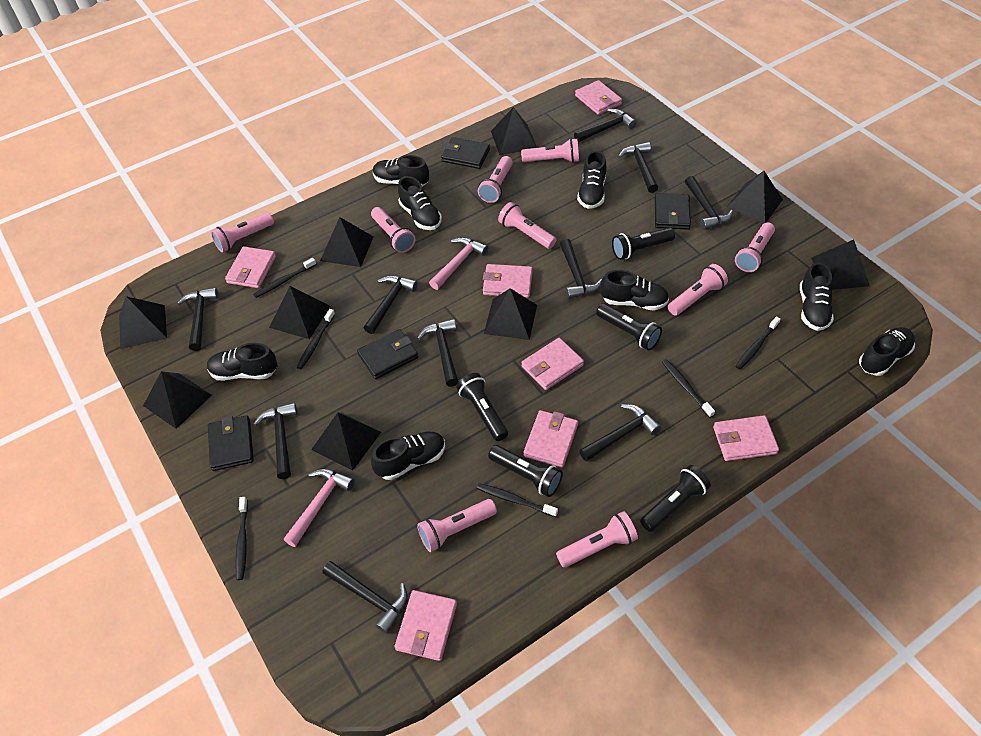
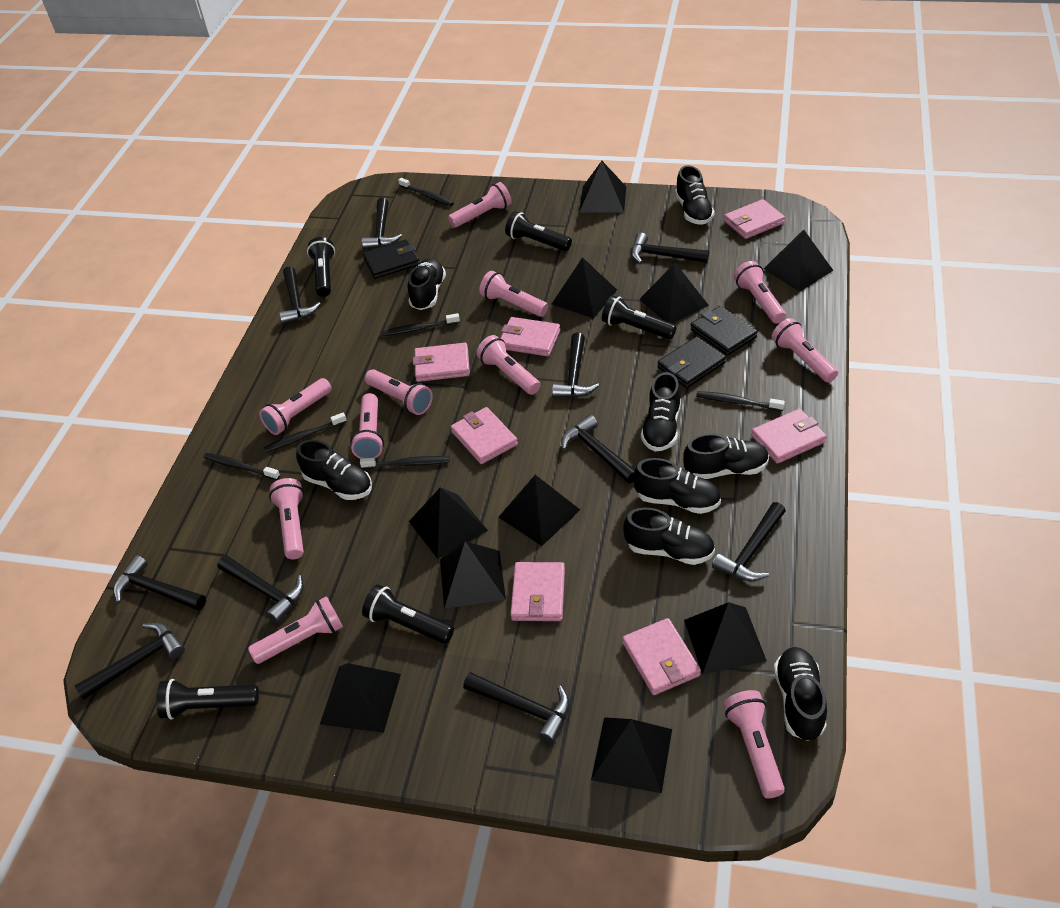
black pyramid: [119,296,167,349] [143,371,212,429] [269,286,330,339] [311,412,381,471] [320,217,373,267] [484,288,537,340] [491,107,537,155] [726,171,783,223] [811,240,870,290] = 9 -> [320,663,401,733] [409,487,488,559] [440,541,506,609] [499,475,580,546] [552,257,617,318] [579,161,626,213] [591,717,672,793] [639,263,709,323] [684,602,767,675] [764,229,834,292] = 10
black wallet: [208,415,254,471] [357,329,418,379] [441,137,490,169] [655,193,691,230] = 4 -> [363,239,420,279] [658,337,726,388] [691,306,757,355] = 3
pink flashlight: [211,212,274,252] [371,207,415,253] [417,499,497,552] [478,156,513,203] [498,202,556,249] [521,138,579,163] [556,511,638,568] [668,264,728,316] [735,222,775,272] = 9 -> [248,596,343,664] [259,378,332,435] [269,478,304,559] [350,393,384,459] [365,369,433,415] [448,182,512,228] [477,335,540,395] [479,271,548,317] [723,690,785,798] [734,261,786,324] [772,318,838,383] = 11
pink hammer: [284,469,355,547] [429,237,488,290] = 2 -> none = 0

